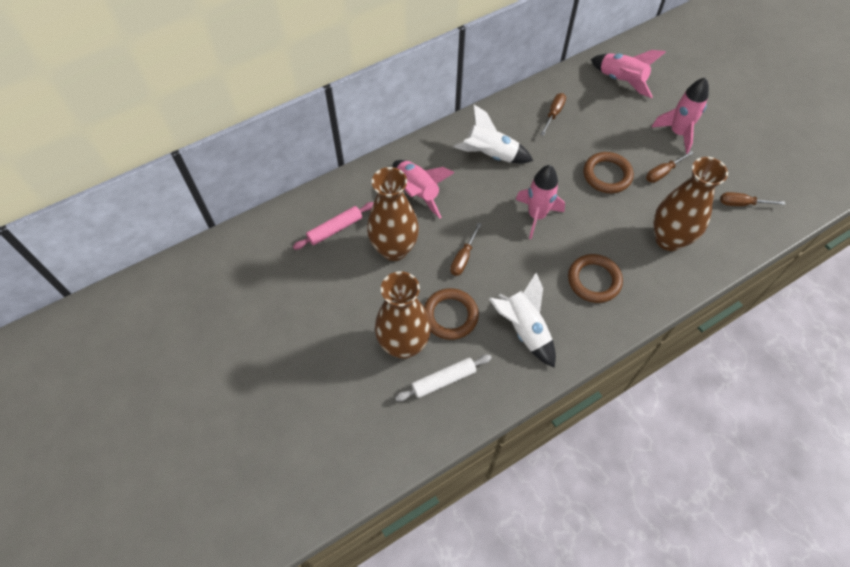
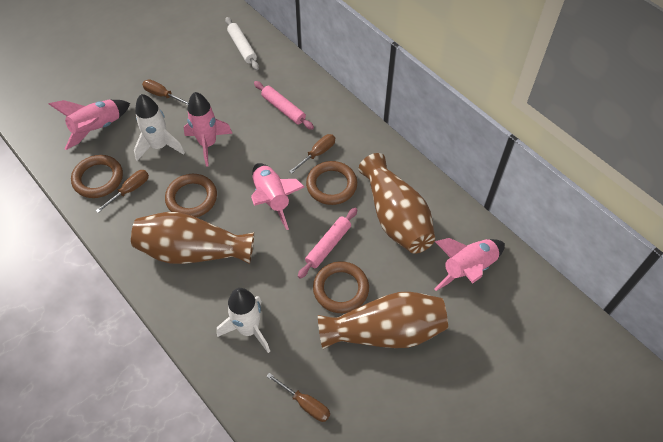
brown ring: [424,288,479,340] [568,254,623,303] [583,152,634,193] = 3 -> [71,155,123,198] [165,174,217,217] [306,161,357,205] [313,261,369,313] = 4
pink rolling pin: [293,202,374,250] = 1 -> [254,81,314,130] [298,208,358,279] = 2

